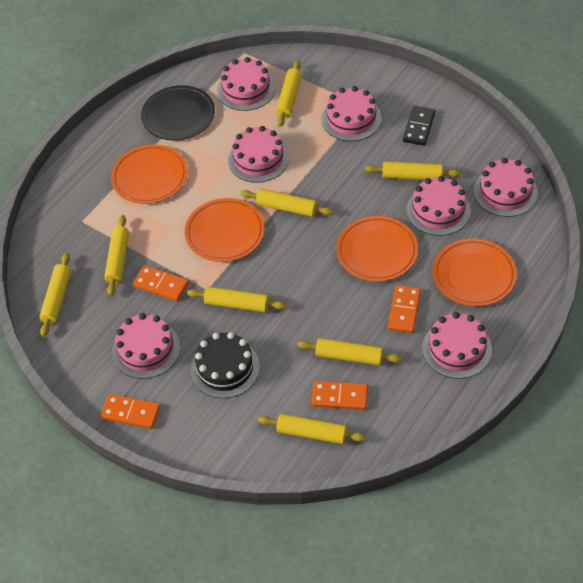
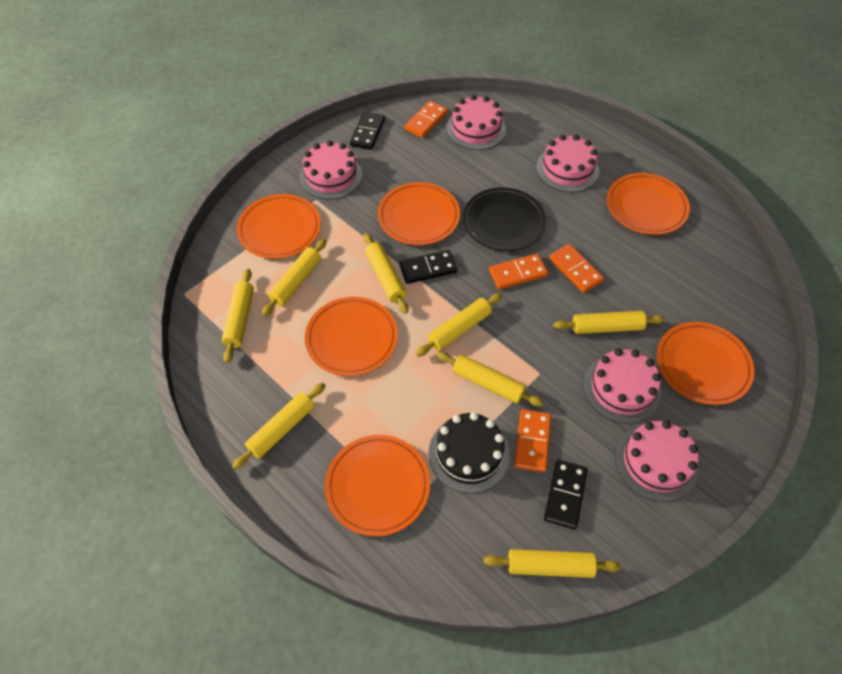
black domino: [403,106,435,146] = 1 -> [350,112,385,150] [399,250,457,284] [544,459,588,529] = 3
orange plate: [111,144,188,204] [185,198,265,262] [336,216,418,282] [433,238,517,306] = 4 -> [236,194,321,259] [305,297,398,376] [325,435,430,536] [378,182,460,245] [607,173,690,235] [657,322,754,405] = 6
pink cake: [112,313,180,379] [217,57,275,111] [228,126,289,183] [322,86,382,141] [407,176,471,236] [422,312,492,379] [474,158,538,217] = 7 -> [299,140,363,199] [446,95,506,150] [536,135,599,192] [583,348,661,424] [615,421,699,502] = 5

